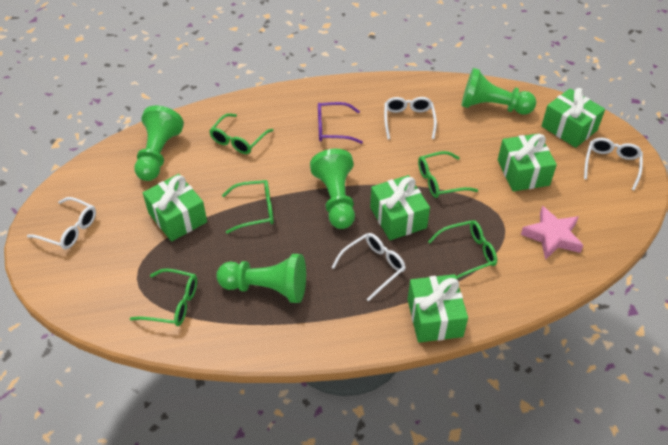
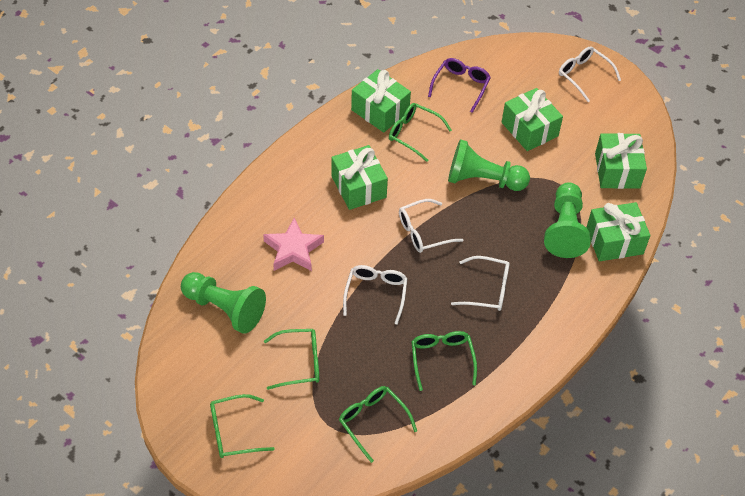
green pawn: [134,105,184,181] [216,254,306,303] [310,149,355,229] [462,68,536,115] = 4 -> [181,272,266,334] [448,139,530,191] [544,182,591,258] = 3

